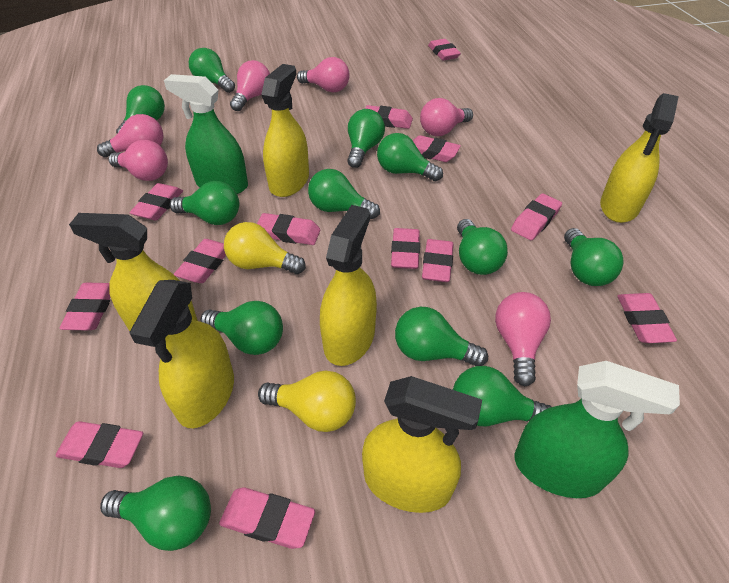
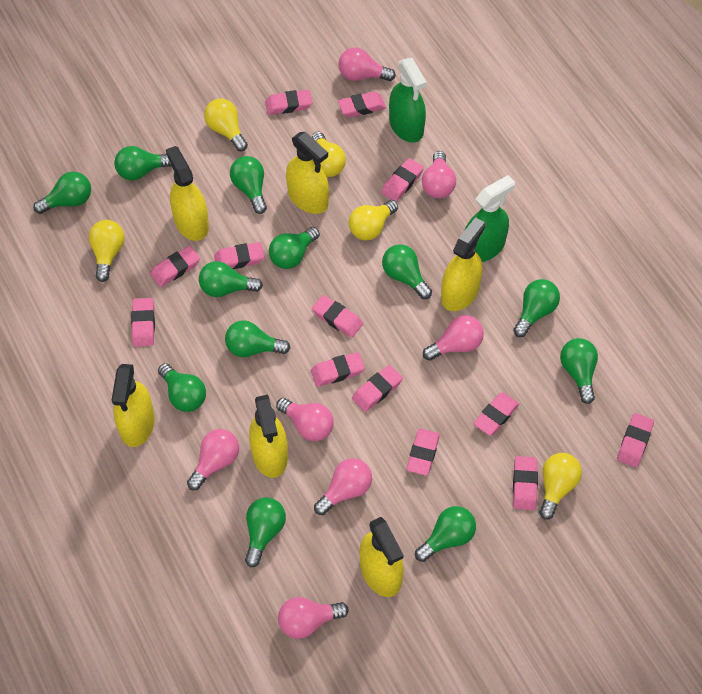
pink light bulb: [97,114,163,158] [108,140,168,181] [230,60,270,111] [297,57,350,93] [420,98,473,136] [495,292,551,386] = 6 -> [187,429,239,490] [276,398,334,441] [278,597,349,639] [314,458,372,515] [338,47,396,81] [422,151,456,198] [423,315,484,361] = 7
yellow light bulb: [224,222,306,274] [258,370,356,432] = 2 -> [89,220,125,282] [204,99,248,151] [312,132,346,177] [349,200,398,241] [539,453,582,520] = 5

